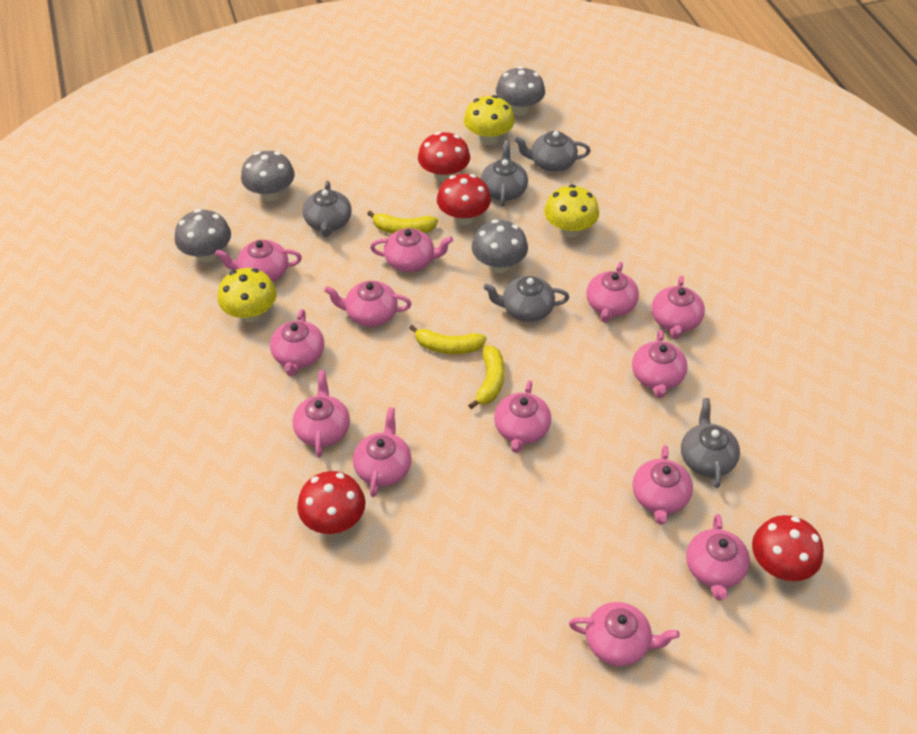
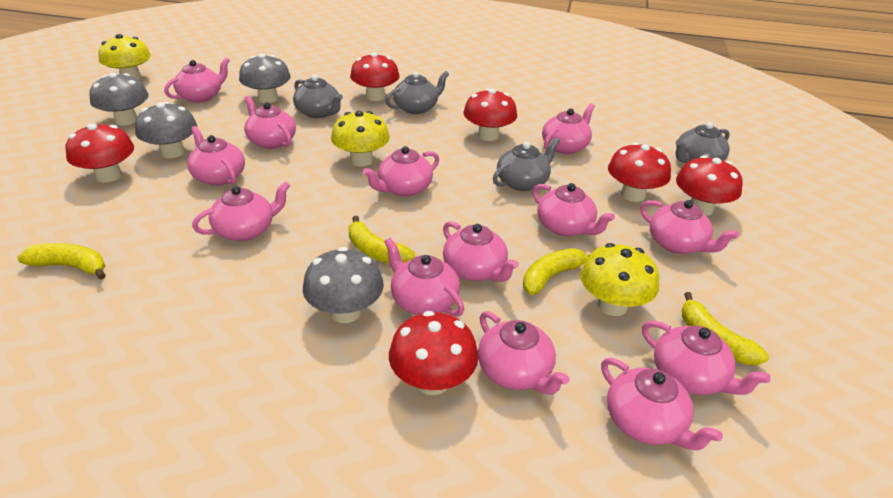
grey teapot: [303,181,352,237] [481,140,528,206] [483,276,570,322] [514,131,590,172] [681,398,740,488] = 5 -> [293,75,343,118] [386,71,449,114] [493,137,560,191] [676,122,730,164] = 4
red mushroom: [297,471,365,534] [418,132,470,182] [437,174,491,225] [752,515,824,581] = 4 -> [65,124,134,183] [350,52,400,101] [389,311,479,395] [463,89,517,141] [608,142,671,202] [676,155,743,216] = 6
yellow banana: [367,211,438,234] [409,325,486,354] [468,345,504,409] = 3 -> [17,243,106,280] [349,216,415,264] [523,248,589,295] [682,292,769,365] = 4

